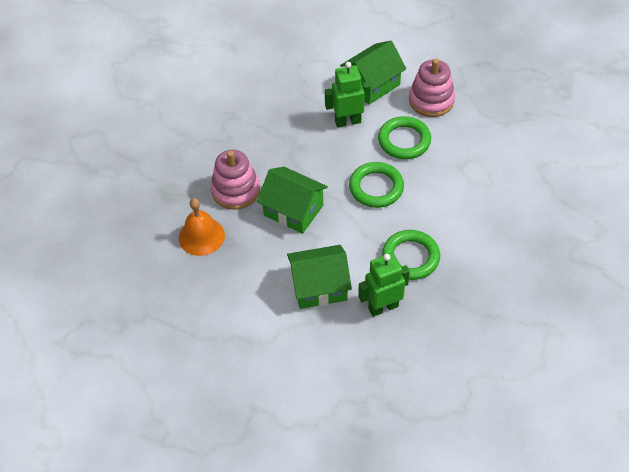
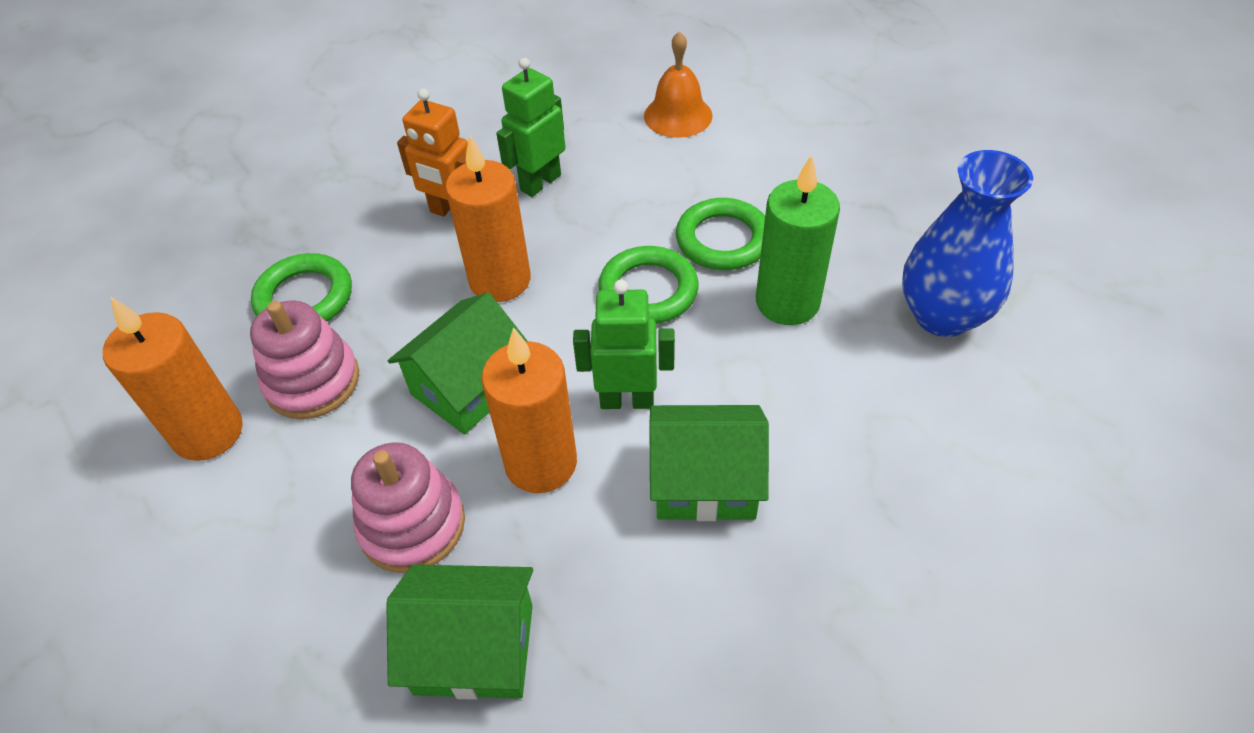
blue vase: none = 0 -> [902,150,1033,337] = 1
green candle: none = 0 -> [756,154,840,325] = 1
orange candle: none = 0 -> [103,296,243,461] [445,135,531,302] [481,327,577,493] = 3
orange robot: none = 0 -> [397,88,468,219] = 1

